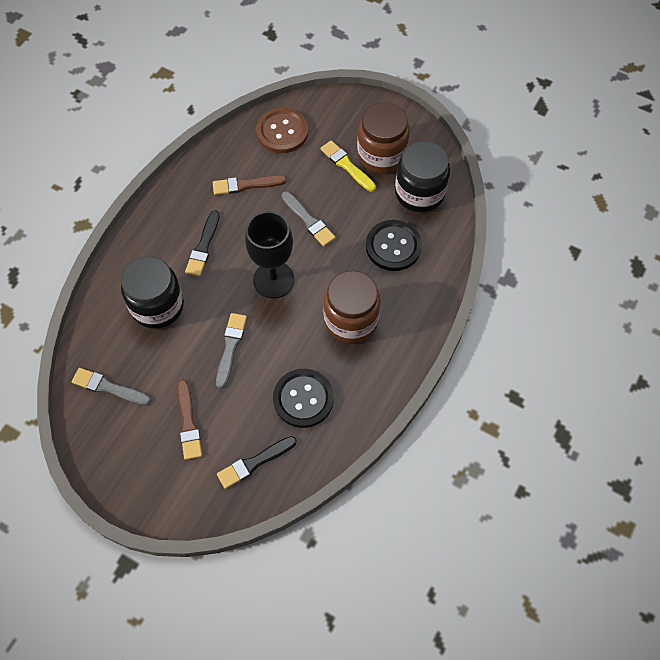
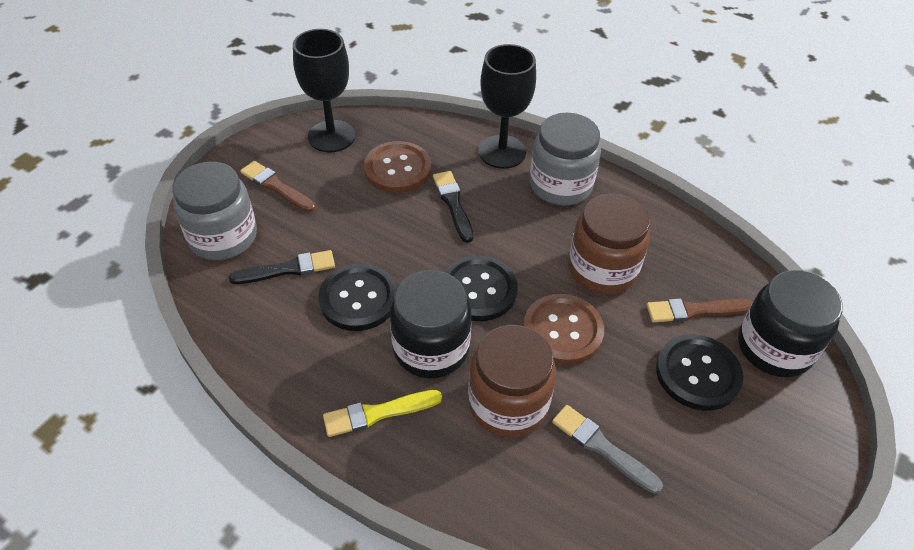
black button: [273,369,334,428] [366,220,422,271] = 2 -> [318,264,397,331] [445,255,518,321] [656,334,743,411] = 3
black goblet: [245,211,295,299] = 1 -> [293,29,355,153] [478,44,536,169] = 2
brown button: [256,108,308,153] = 1 -> [364,141,431,193] [523,294,604,365] = 2
grey brush: [72,368,151,406] [216,313,247,389] [281,191,336,246] = 3 -> [552,405,663,494] = 1
grey jar: none = 0 -> [172,162,257,260] [530,113,601,205] = 2

